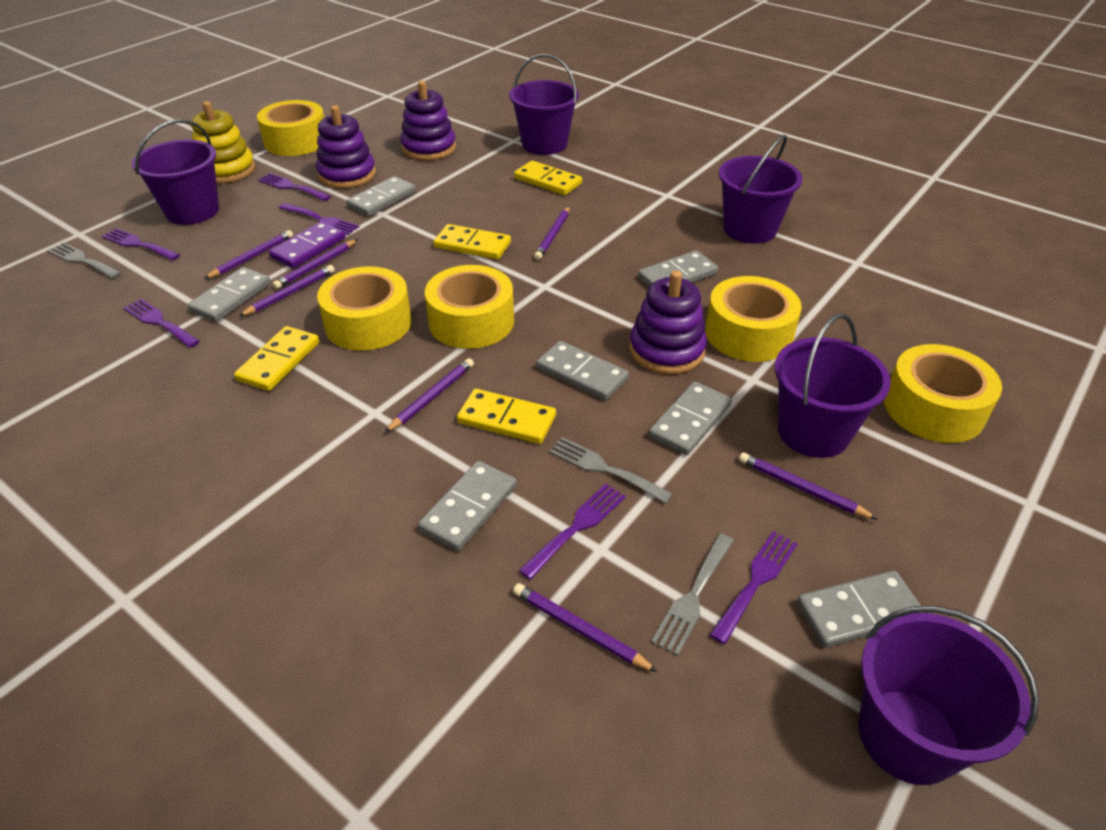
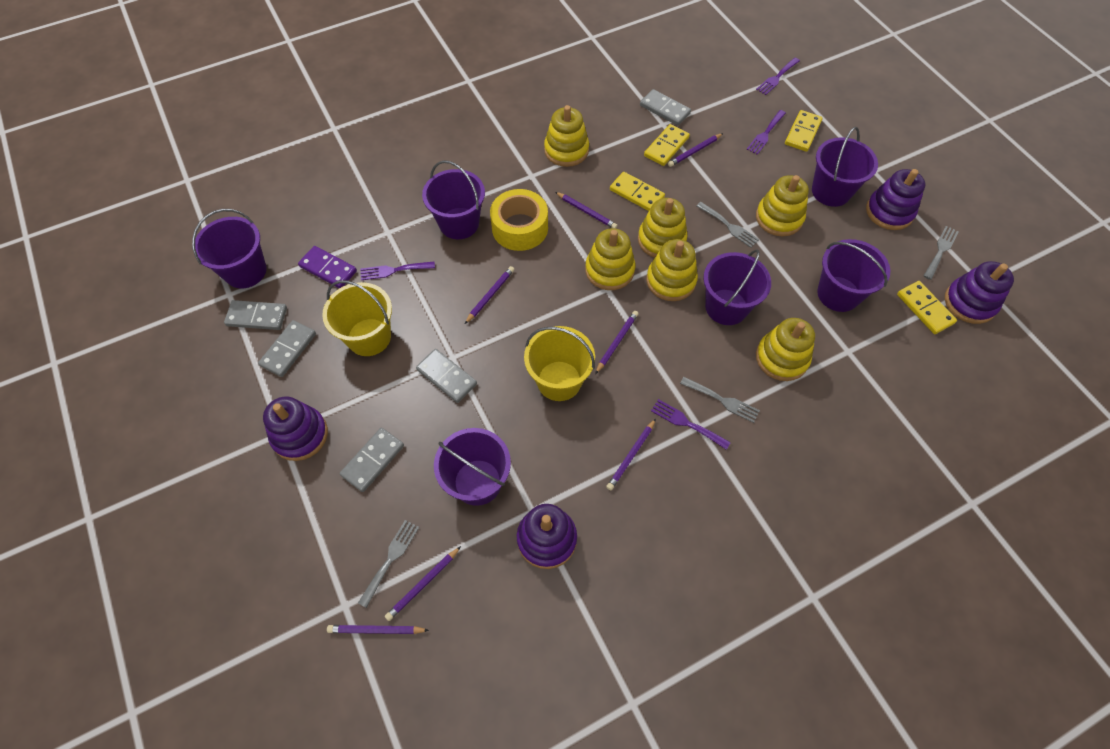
grey domino: [188,267,271,322] [346,176,416,217] [418,461,517,551] [536,341,629,400] [638,250,718,286] [649,382,732,455] [797,571,921,648] = 7 -> [224,300,287,330] [258,320,316,377] [340,428,404,492] [416,349,477,403] [640,89,691,126] = 5
grey fork: [47,242,122,279] [549,437,673,504] [651,533,734,656] = 3 -> [358,520,419,608] [680,377,760,423] [697,202,759,248] [924,226,959,280] = 4
purple bucket: [132,119,219,225] [509,54,579,155] [719,135,803,244] [775,314,891,458] [858,606,1039,785] = 5 -> [192,209,267,288] [422,160,485,239] [434,428,511,506] [703,249,771,325] [812,127,878,207] [817,239,890,312] = 6
purple fork: [102,228,180,260] [124,299,200,348] [258,173,331,201] [279,203,359,235] [519,484,626,580] [710,531,798,644] = 6 -> [360,261,435,280] [651,399,731,450] [747,110,786,155] [756,58,800,95] = 4
purple stacking toy: [316,105,376,188] [400,81,456,160] [629,270,707,374] = 3 -> [263,396,328,461] [517,504,577,569] [866,169,925,230] [945,261,1014,324] = 4
yellow bucket: none = 0 -> [322,280,392,356] [524,326,595,401] = 2
yellow stacking toy: [191,101,255,184] = 1 -> [544,105,589,167] [585,228,635,290] [638,198,687,258] [646,239,698,301] [756,175,809,236] [756,318,815,381] = 6
yellow tape: [257,100,324,156] [317,266,411,351] [425,265,514,349] [705,276,802,362] [884,344,1002,443] = 5 -> [490,189,548,251] = 1

